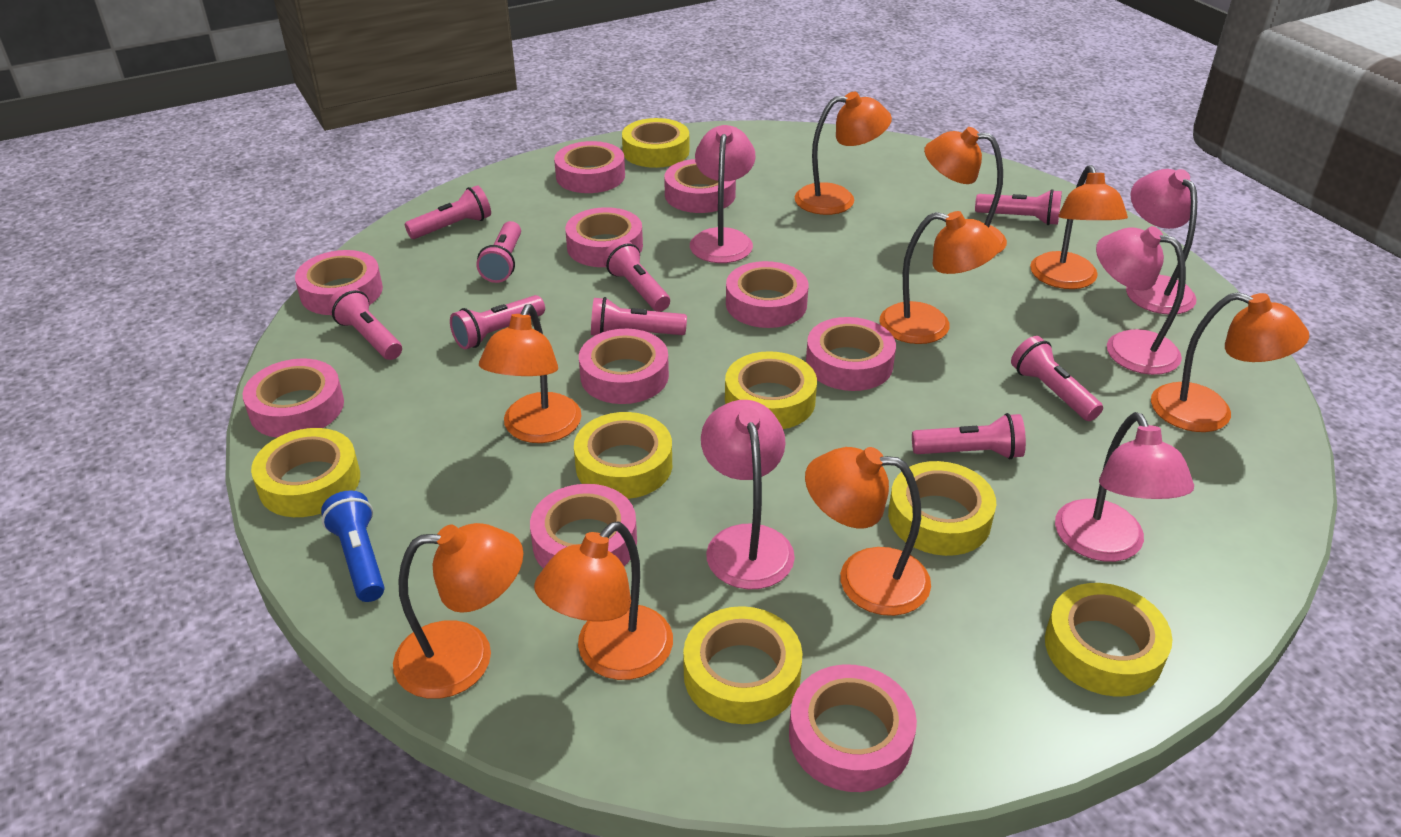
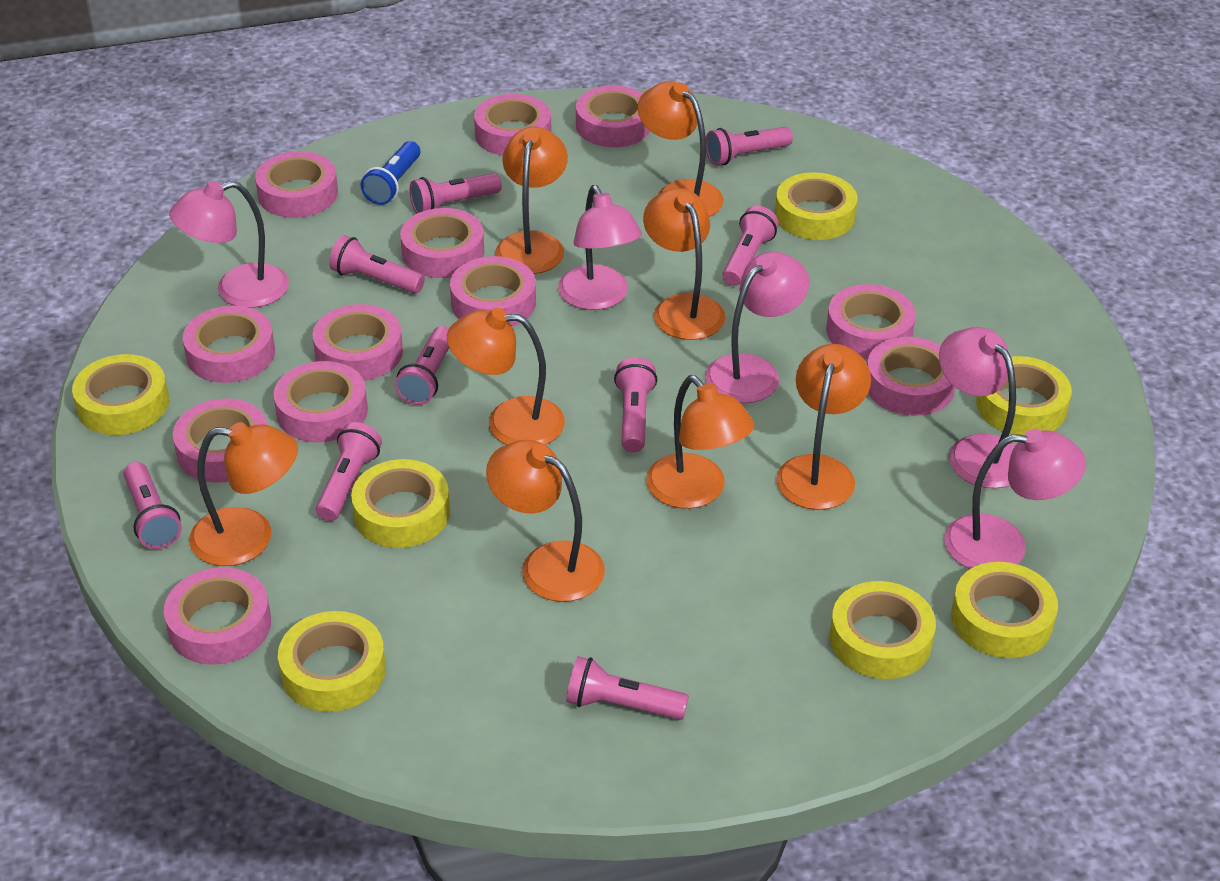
orange lamp: [393,523,523,699] [479,304,582,443] [534,522,673,680] [795,92,892,215] [805,447,931,616] [879,211,1001,344] [924,127,1007,254] [1030,165,1128,289] [1151,292,1309,432] = 9 -> [189,422,298,566] [447,308,565,445] [486,440,605,602] [495,127,568,274] [637,81,724,217] [643,188,725,340] [646,375,755,509] [776,344,871,510] = 8
pink tape: [242,358,344,438] [295,250,383,315] [530,484,637,569] [554,141,625,193] [565,207,643,267] [579,329,669,404] [664,159,736,213] [726,261,808,328] [789,664,917,792] [806,317,896,391] = 10 -> [164,567,271,665] [173,398,267,483] [183,306,275,383] [255,151,338,218] [274,361,368,442] [313,304,403,381] [400,208,484,278] [450,256,536,327] [474,94,551,156] [576,86,650,147] [826,284,916,359] [867,337,955,416] = 12

